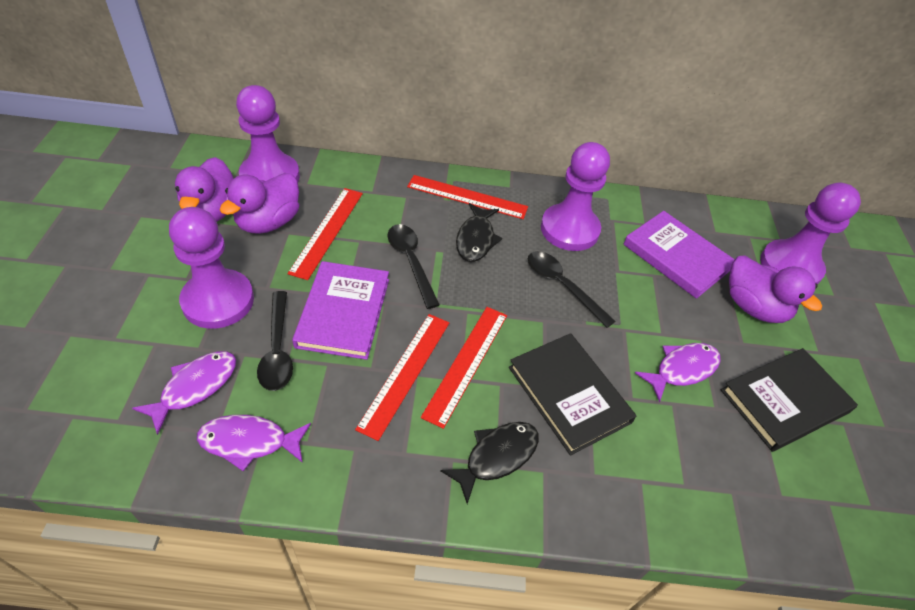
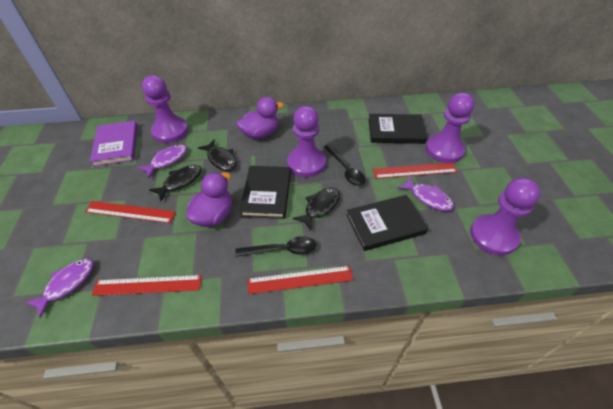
black book: [509,333,636,456] [721,348,858,452] = 2 -> [239,166,291,219] [347,195,428,251] [368,114,427,144] = 3
black fish: [440,422,539,504] [456,203,502,262] = 2 -> [149,165,202,201] [198,139,237,171] [293,187,340,230] = 3
black spoon: [257,291,293,391] [388,224,440,309] [528,251,615,328] = 3 -> [235,236,316,257] [325,144,366,186] = 2
purple book: [292,261,389,360] [623,211,735,299] = 2 -> [90,120,138,167] = 1
purple duck: [175,157,234,222] [220,173,299,234] [729,256,822,323] = 3 -> [186,172,232,227] [236,97,284,139] = 2

